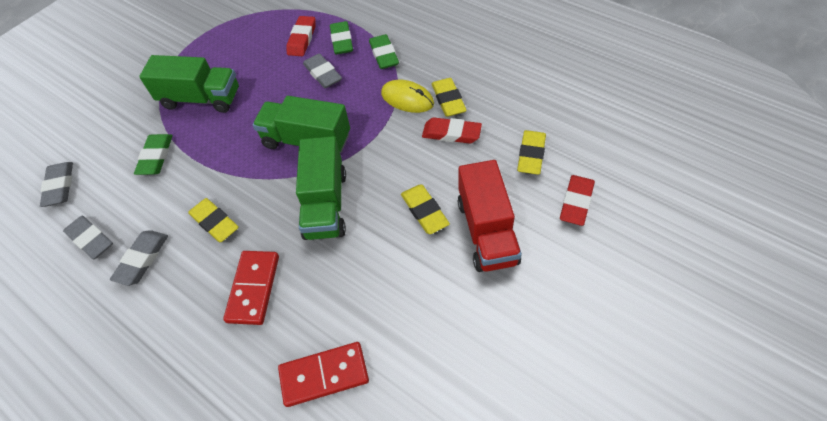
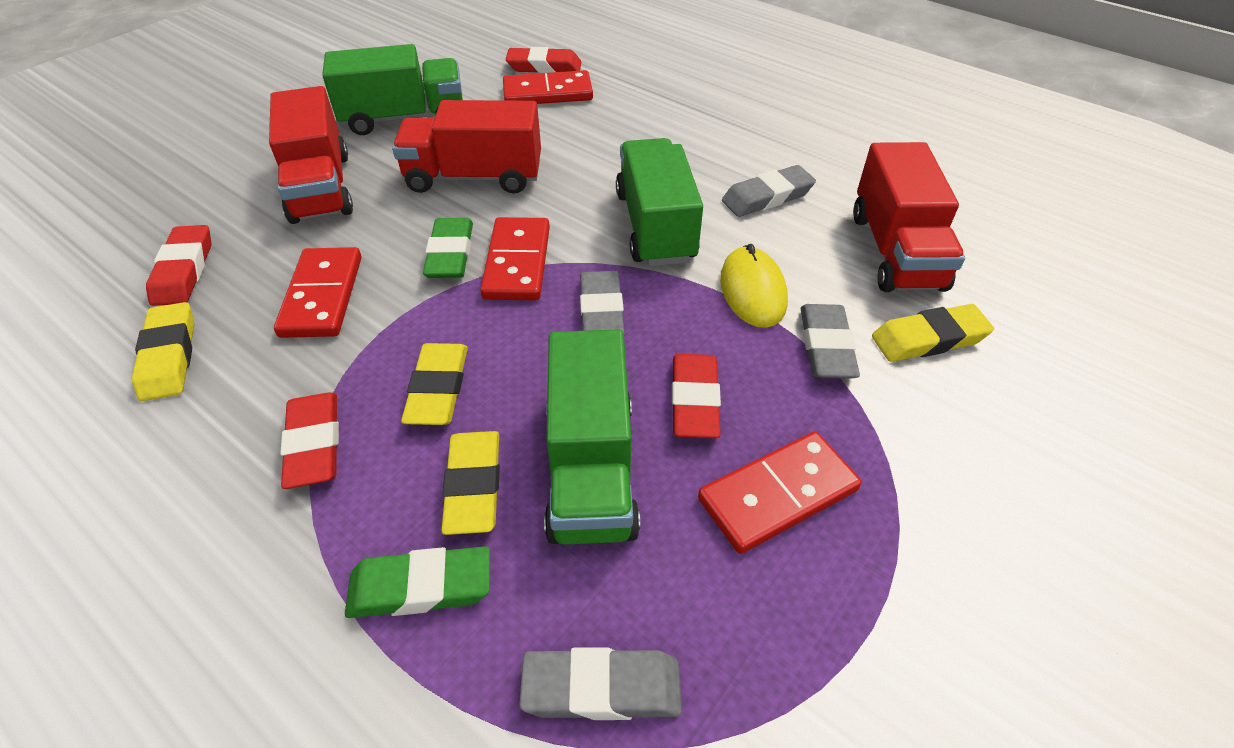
green eraser: [134,134,173,175] [330,21,353,54] [369,34,399,69] = 3 -> [345,546,490,618] [423,218,473,278] = 2
red domino: [223,251,279,325] [278,342,369,407] = 2 -> [274,247,361,338] [480,217,550,300] [503,70,593,104] [698,432,861,554] = 4
red eraser: [287,16,315,56] [422,117,482,144] [560,175,595,226] = 3 -> [146,225,211,306] [280,392,339,489] [506,47,581,73] [672,354,721,438] = 4
red truck: [458,160,522,272] = 1 -> [269,86,353,224] [392,100,541,194] [853,142,965,292] = 3

